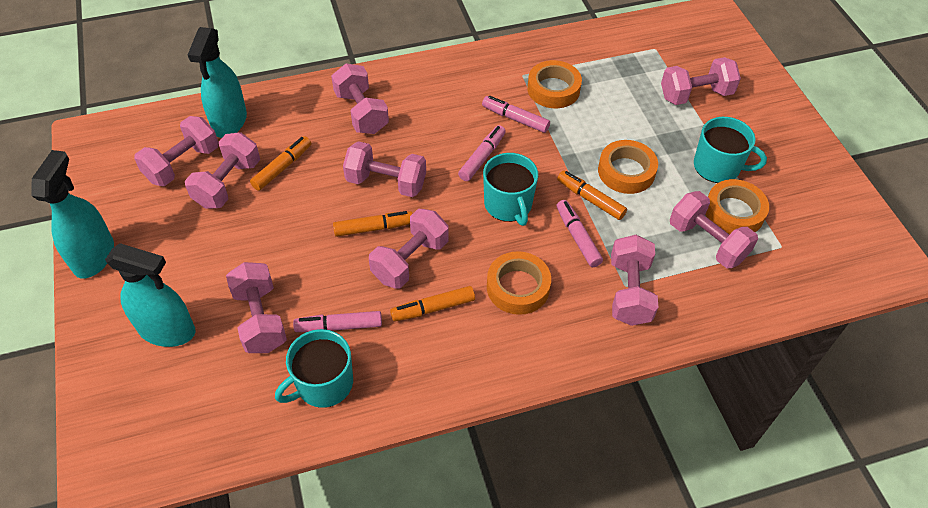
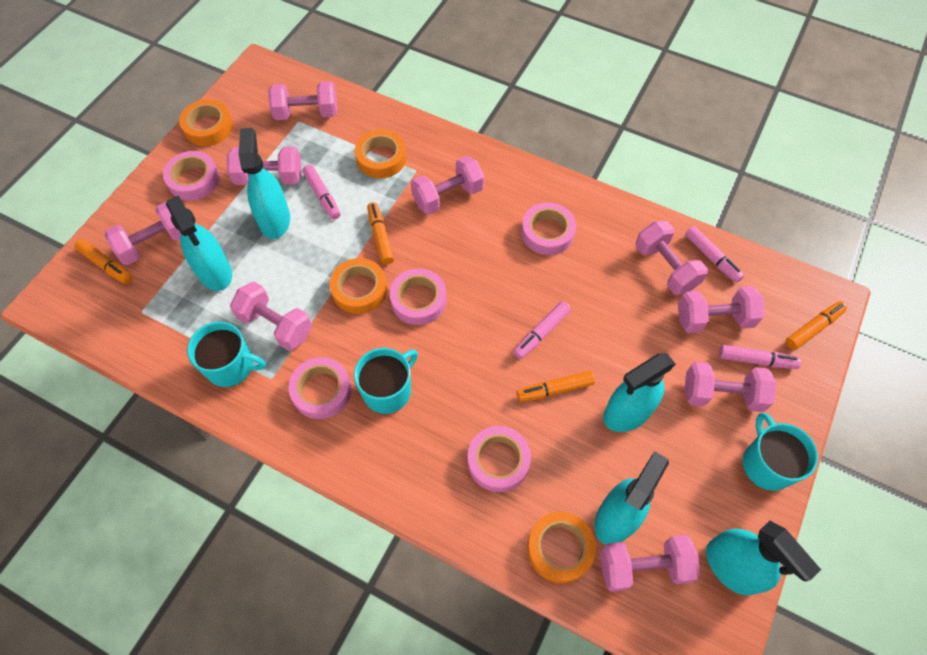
pink tape: none = 0 -> [163,151,220,201] [288,357,352,419] [390,268,447,325] [468,426,531,492] [521,202,576,255] = 5
turquoise spray bottle: [31,150,114,279] [105,243,195,347] [188,27,247,138] = 3 -> [166,196,232,291] [238,128,290,239] [594,451,669,545] [603,353,676,432] [706,521,821,596] = 5

